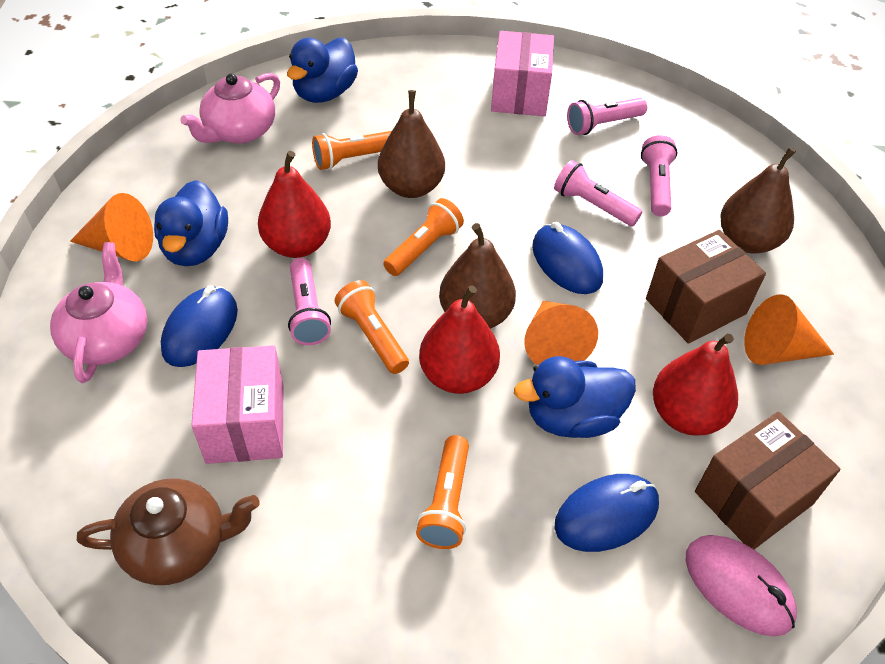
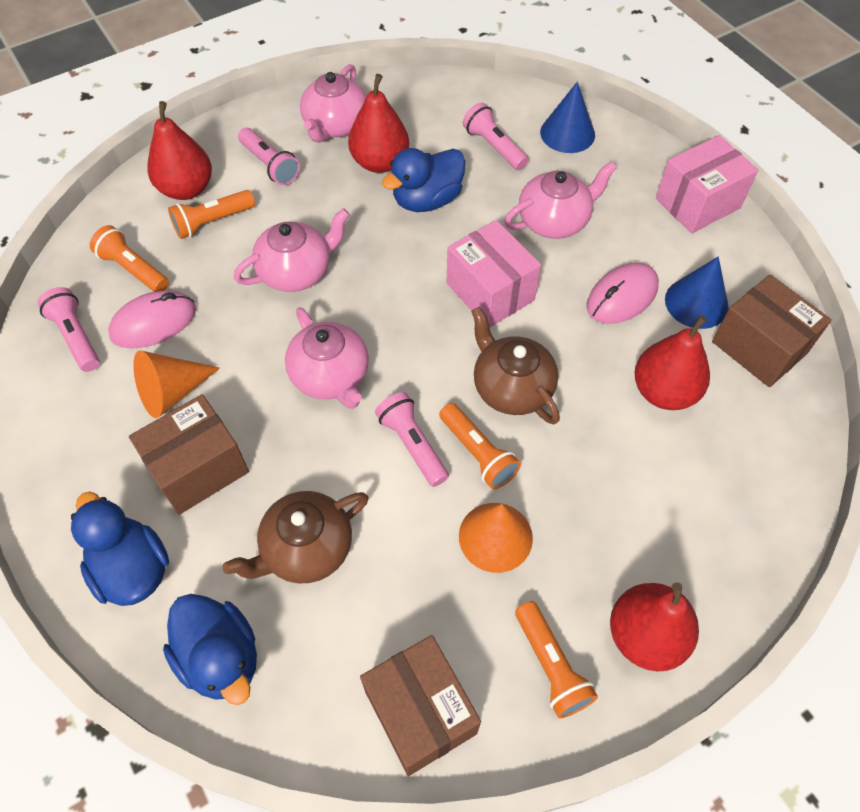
blue cone: none = 0 -> [540,82,595,153] [665,256,729,329] = 2
blue mouse: [161,286,238,367] [532,222,603,294] [555,474,659,552] = 3 -> none = 0
brown box: [646,230,766,344] [695,411,841,549] = 2 -> [129,394,249,515] [360,635,481,776] [712,274,832,387] = 3
brown pear: [378,90,445,198] [439,223,516,329] [720,147,796,254] = 3 -> none = 0
brown teapot: [77,478,260,585] = 1 -> [222,491,368,583] [471,307,560,424] = 2
orange cone: [70,193,153,261] [524,301,598,365] [744,294,834,365] = 3 -> [133,350,220,418] [459,503,533,573] = 2
pink mouse: [686,535,797,636] = 1 -> [108,290,196,348] [587,263,659,324] = 2
pink teapot: [50,242,148,383] [180,73,280,144] = 2 -> [234,208,350,292] [285,307,369,409] [300,64,366,143] [504,161,617,239] = 4
red pear: [258,151,331,258] [419,285,500,394] [653,334,738,436] = 3 -> [147,101,212,200] [348,74,409,173] [610,582,699,671] [635,315,710,410] = 4

